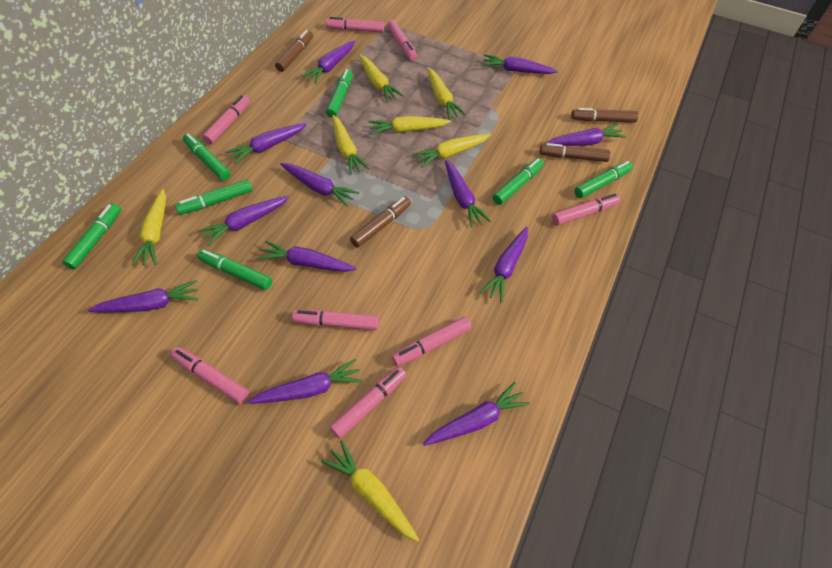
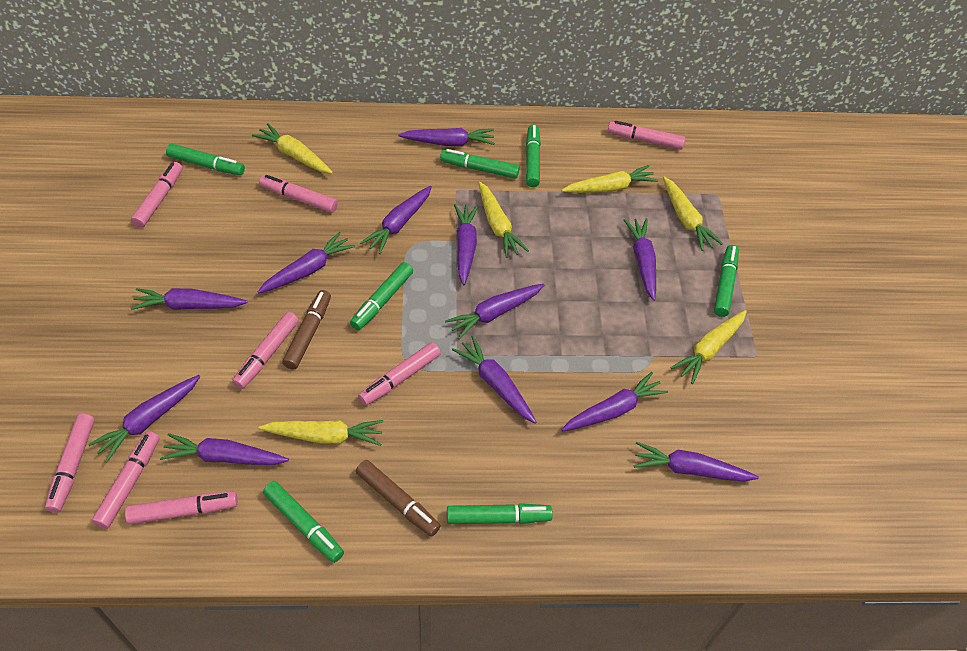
brown marker: [275,30,313,72] [350,196,411,248] [540,143,611,162] [571,108,639,123] = 4 -> [282,290,331,370] [356,460,440,537] = 2
yellow carrot: [132,189,166,265] [321,440,419,542] [332,115,370,175] [359,54,404,102] [368,116,451,135] [413,134,491,167] [427,68,466,119] = 7 -> [252,123,333,174] [258,420,383,446] [479,182,529,258] [562,165,658,193] [663,177,723,251] [670,310,747,384] = 6

